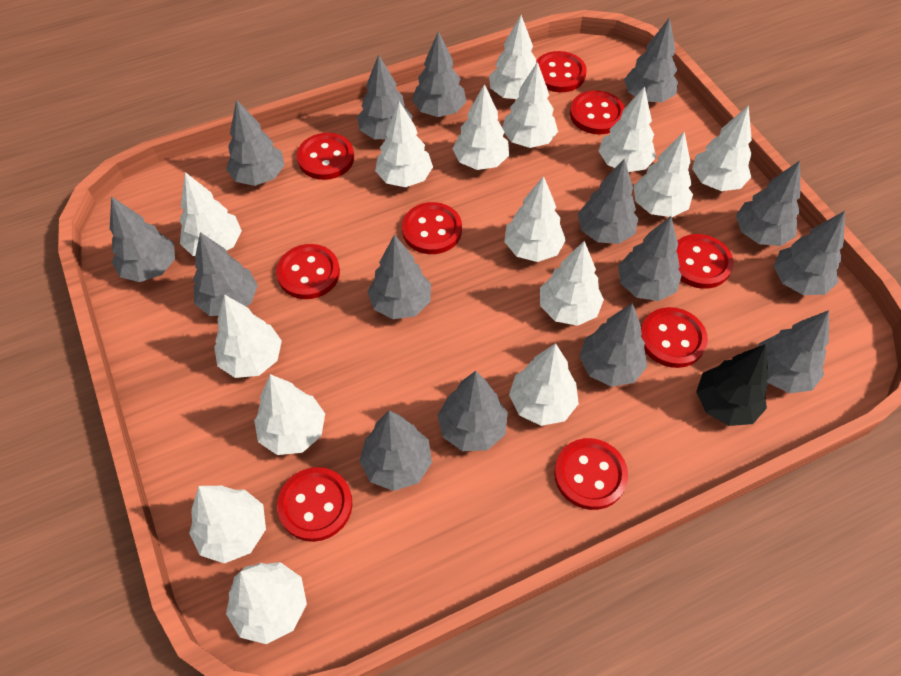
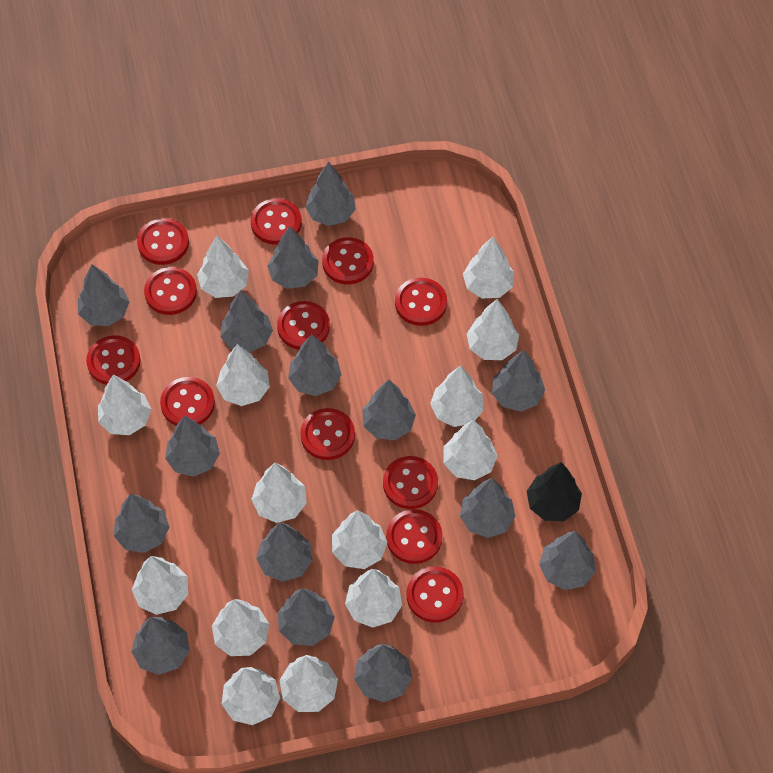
red button: [276,244,340,299] [277,467,353,542] [297,133,354,180] [402,202,462,254] [536,51,587,92] [554,438,628,510] [570,90,625,135] [641,307,708,368] [676,234,733,289] = 9 -> [86,335,141,385] [137,218,189,265] [144,267,197,315] [160,377,215,426] [251,198,302,244] [277,301,330,350] [300,408,355,460] [322,237,374,284] [383,456,438,509] [386,509,443,564] [395,278,447,326] [407,566,464,623] = 12
white tree: [179,172,242,256] [189,486,266,563] [214,295,282,378] [226,562,307,644] [254,374,325,455] [375,101,433,187] [453,84,509,170] [489,15,536,99] [502,62,558,148] [504,176,566,262] [509,343,579,426] [540,241,604,326] [599,86,656,172] [633,132,693,217] [692,105,752,191] = 15 -> [98,375,151,435] [132,556,188,615] [197,236,249,298] [212,599,269,656] [216,344,270,406] [222,667,280,725] [251,463,307,523] [279,655,338,712] [332,510,388,569] [345,569,402,628] [430,365,484,427] [444,420,497,480] [463,236,514,298] [467,299,519,360] = 14

